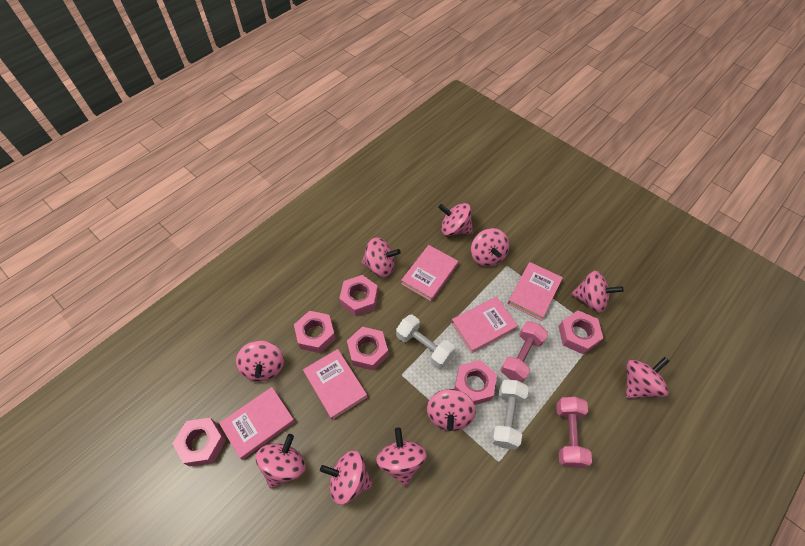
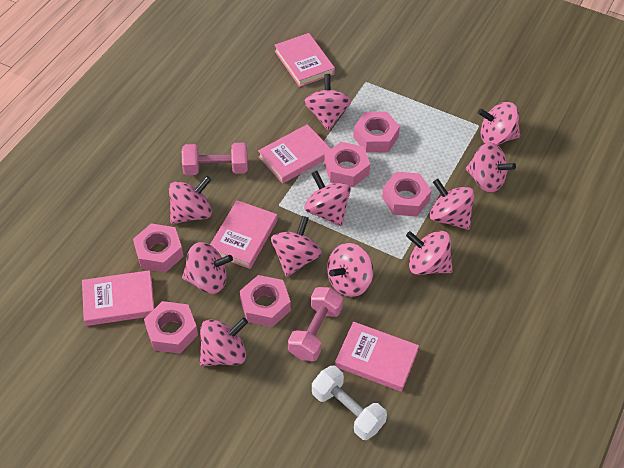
pink spinning top: [236,340,284,382] [256,434,306,489] [320,450,373,505] [361,237,401,277] [376,427,427,486] [427,389,476,431] [438,203,473,236] [471,228,509,267] [571,270,624,313] [626,357,669,399] = 10 -> [169,176,212,224] [182,242,233,294] [200,317,248,366] [271,216,322,277] [304,74,352,131] [304,171,351,226] [327,243,373,297] [406,231,453,275] [430,179,474,230] [466,142,516,193] [478,102,520,145] = 11
white dumbbell: [396,315,455,369] [491,380,529,450] = 2 -> [312,366,387,440] = 1

